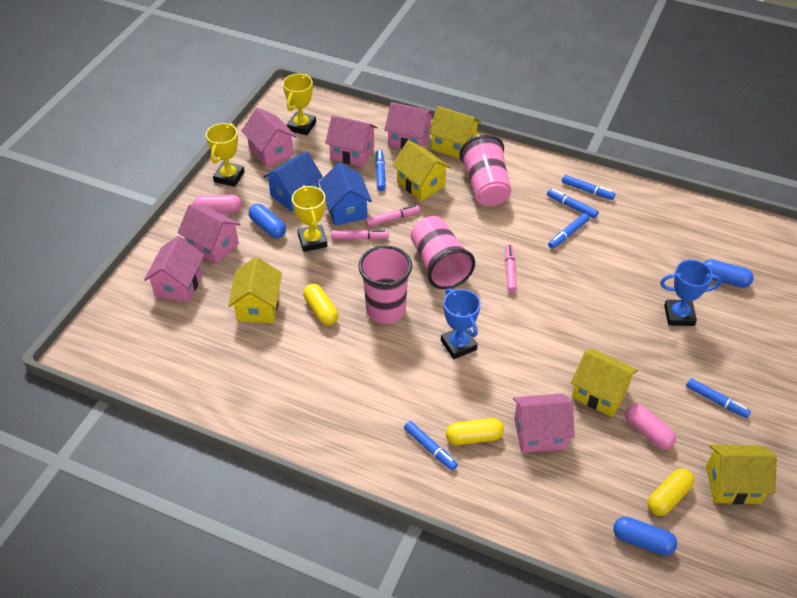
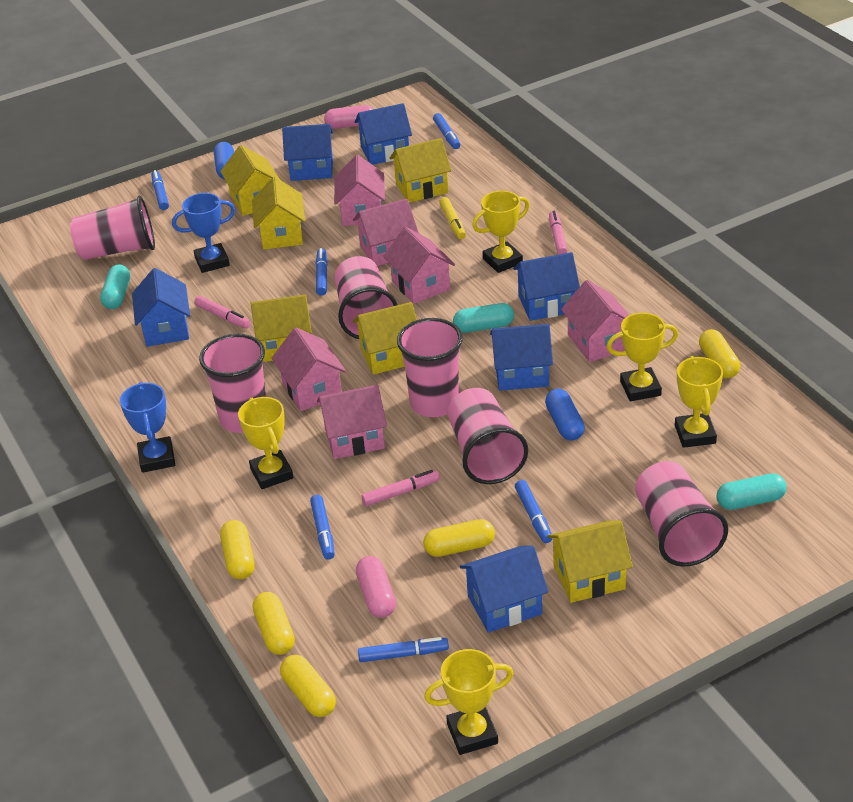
blue capsule: [248,204,286,238] [613,517,677,556] [703,259,754,288] = 3 -> [214,142,234,179] [545,389,585,441] = 2
blue house: [263,151,323,212] [319,162,372,225] = 2 -> [132,268,190,347] [282,124,333,181] [355,103,412,165] [460,546,548,633] [490,324,553,391] [513,252,580,321] = 6
pink cup: [358,246,412,324] [411,216,475,289] [459,135,511,206] = 3 -> [70,196,155,260] [199,334,266,433] [335,256,398,339] [397,318,463,417] [448,388,528,484] [635,461,728,567] = 6
turquoise capsule: none = 0 -> [100,264,130,309] [453,303,514,333] [716,473,787,510] = 3
yellow capsule: [303,284,338,325] [446,418,504,445] [647,468,694,516] = 3 -> [220,520,255,579] [253,592,295,655] [280,655,336,717] [423,519,495,557] [699,329,740,378] = 5
yellow house: [228,257,282,323] [392,140,451,201] [428,106,481,159] [571,349,638,417] [706,444,777,505] = 5 -> [220,145,280,216] [251,294,312,362] [252,177,305,249] [353,302,417,375] [390,138,451,203] [547,520,633,603] = 6
yellow marker: none = 0 -> [439,197,466,239] = 1
yellow trophy: [206,123,245,187] [283,74,316,135] [292,185,327,252] = 3 -> [238,397,293,489] [424,649,514,755] [472,191,530,273] [607,313,678,401] [675,356,723,448] = 5

